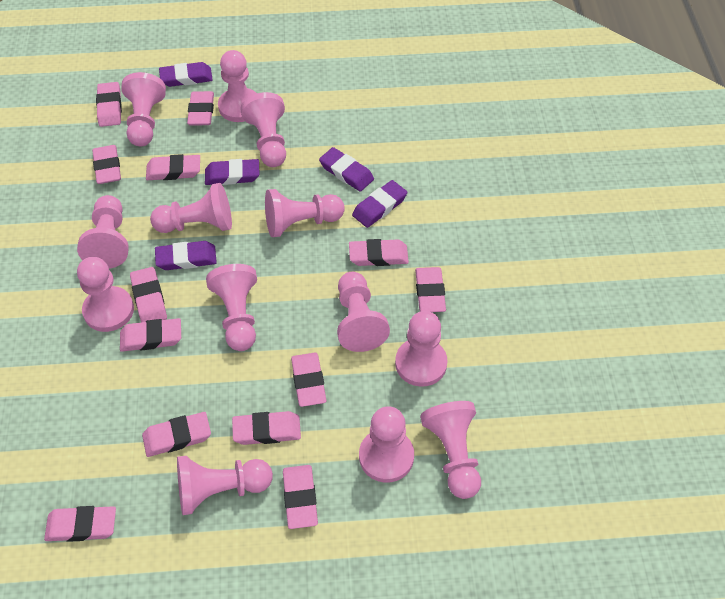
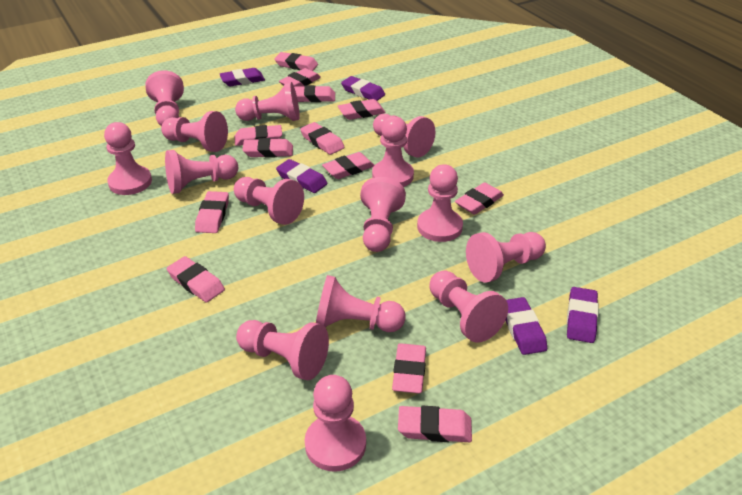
pink pawn: [77,195,129,269] [77,257,134,332] [121,72,166,146] [150,183,232,233] [177,456,273,515] [206,264,257,351] [218,50,257,122] [240,92,286,167] [265,189,345,237] [337,272,390,352] [359,406,414,483] [395,311,448,387] [420,401,481,499] = 13 -> [104,122,152,195] [145,70,184,126] [161,111,228,152] [165,150,238,194] [234,177,304,225] [235,82,300,121] [236,320,329,380] [305,375,366,472] [316,275,406,332] [360,177,406,252] [372,116,414,187] [373,114,435,157] [417,164,463,242] [430,271,508,342] [466,232,546,283] = 15

